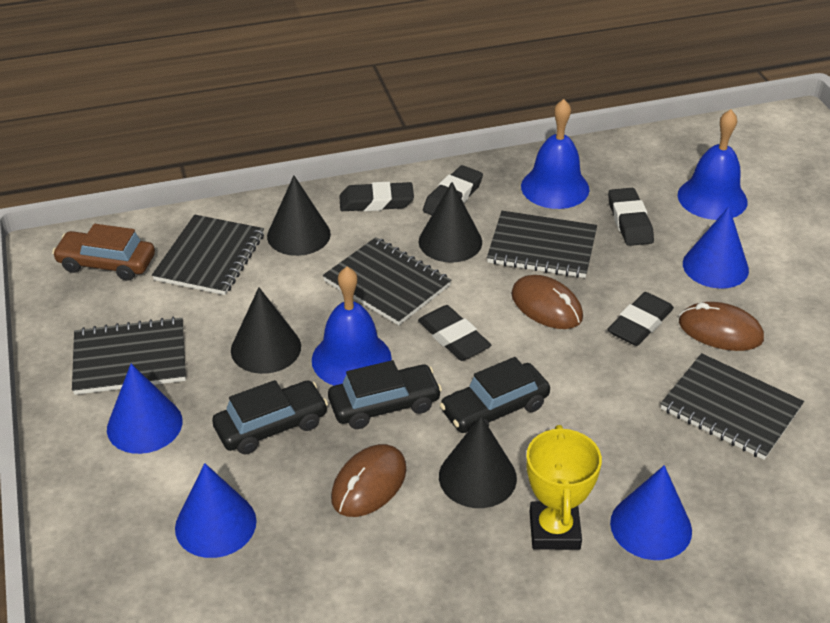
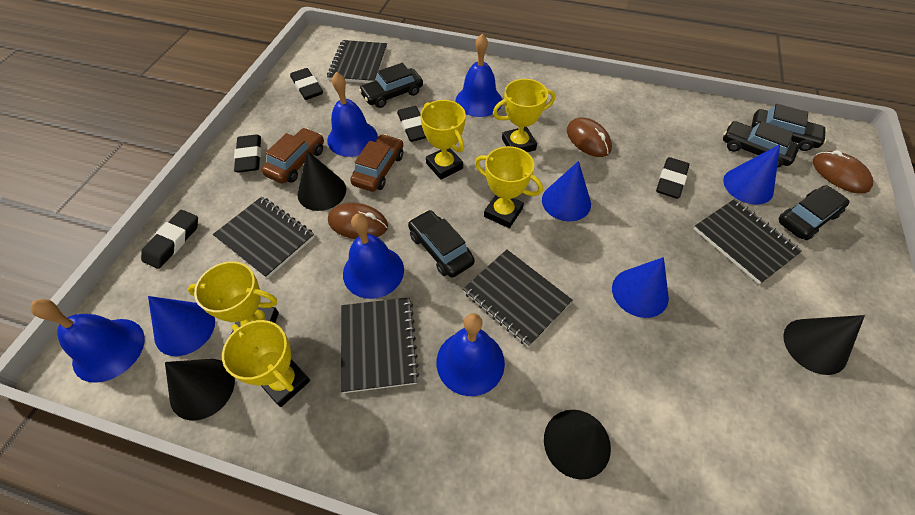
black car: [212,380,328,454] [328,360,442,429] [440,357,550,433] = 3 -> [359,63,423,108] [408,210,475,278] [723,121,799,168] [751,104,827,151] [778,185,850,240] = 5
blue bell: [312,267,392,386] [521,99,589,209] [678,109,747,220] = 3 -> [31,299,145,383] [327,72,378,157] [343,213,404,299] [437,313,505,396] [456,34,502,117] = 5
brown car: [52,224,155,281] = 1 -> [261,128,324,184] [350,134,403,192] = 2
yellow trophy: [526,425,602,550] = 1 -> [188,261,279,334] [222,320,310,407] [420,100,466,180] [475,146,543,228] [493,79,555,152] = 5

